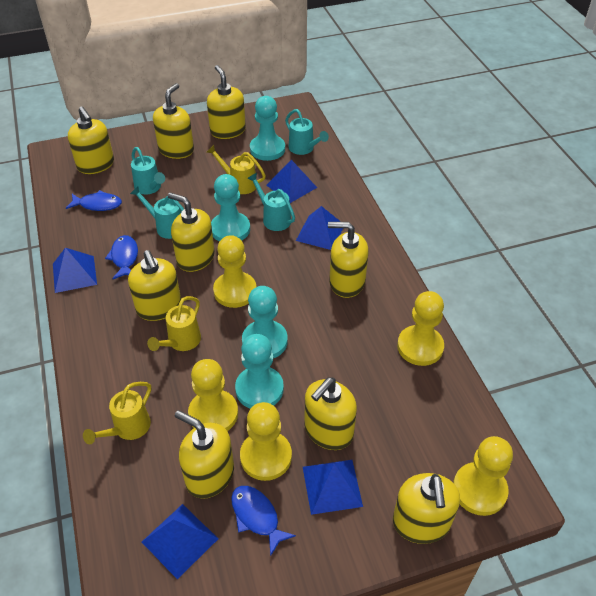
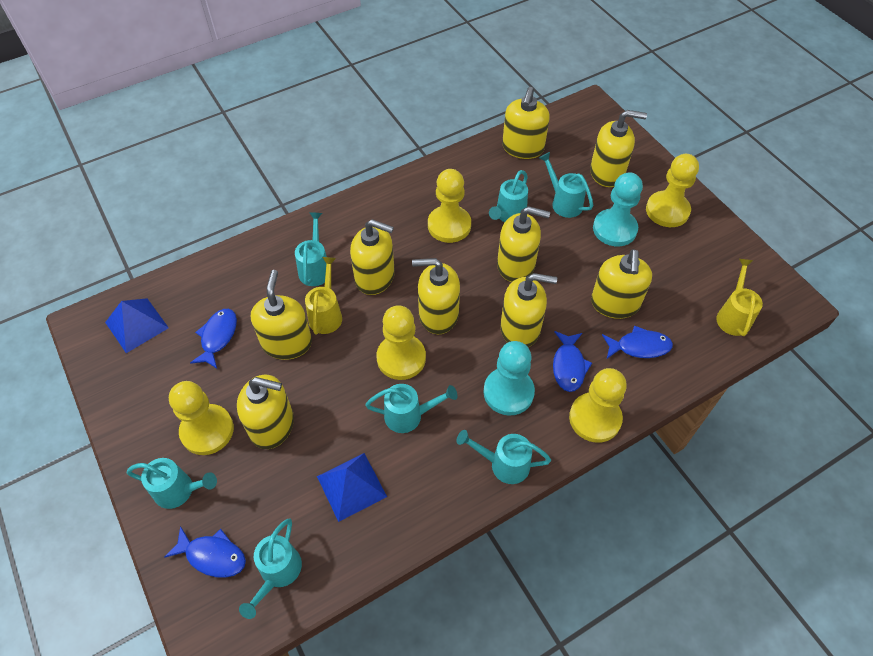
blue fish: [66,190,122,211] [105,235,138,279] [231,486,296,556] = 3 -> [164,526,246,578] [190,309,237,368] [553,331,592,392] [602,325,673,358] = 4
blue pyramid: [53,248,97,293] [142,504,218,579] [267,160,317,203] [296,206,343,250] [303,460,363,515] = 5 -> [105,298,169,353] [317,453,387,522] = 2
turquoise pawn: [211,174,250,241] [235,334,284,409] [242,286,288,358] [250,96,285,161] = 4 -> [483,341,535,416] [593,172,643,246] = 2
turquoise watering can: [130,186,184,239] [131,147,165,194] [247,173,295,231] [285,109,329,155] = 4 -> [127,458,217,509] [239,518,302,619] [295,212,327,286] [365,384,458,433] [457,430,551,484] [489,170,528,222] [539,152,593,218] = 7
yellow watering can: [83,382,151,444] [147,296,201,351] [207,145,266,194] = 3 -> [305,257,342,335] [716,259,763,336] = 2

